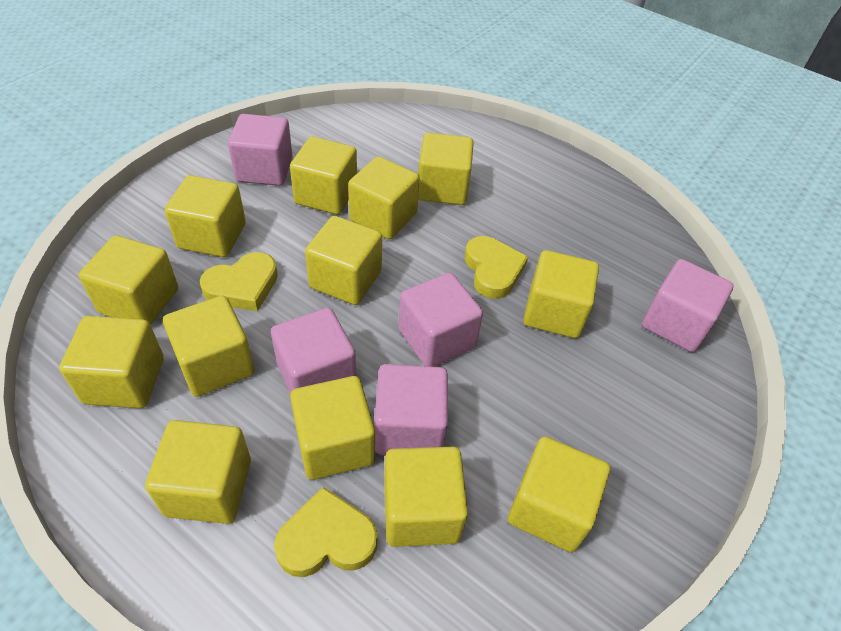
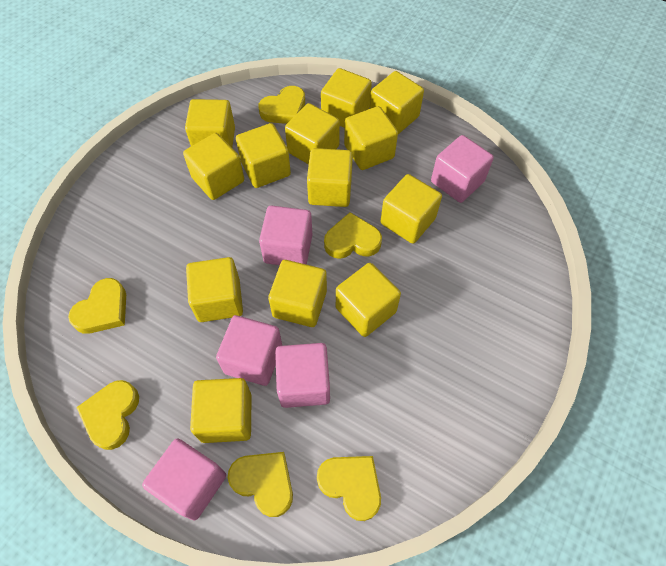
yellow heart: [200,252,278,311] [274,487,378,577] [465,236,528,299] = 3 -> [68,278,126,334] [76,380,139,450] [228,452,293,517] [258,86,305,124] [317,456,381,521] [324,212,382,259] = 6

